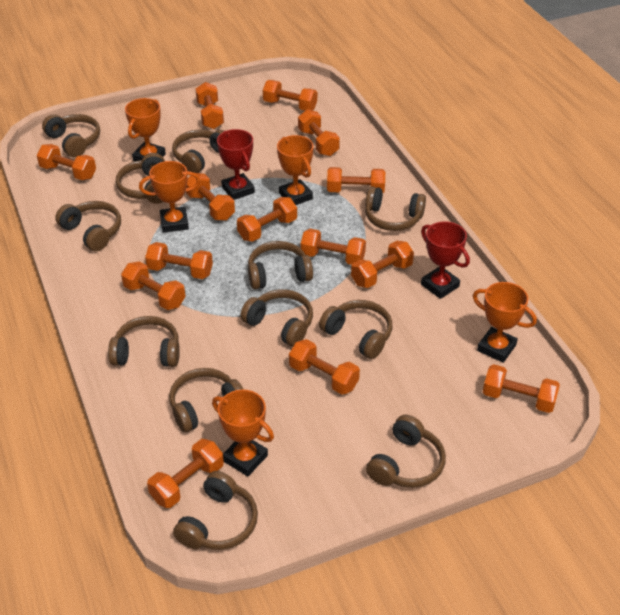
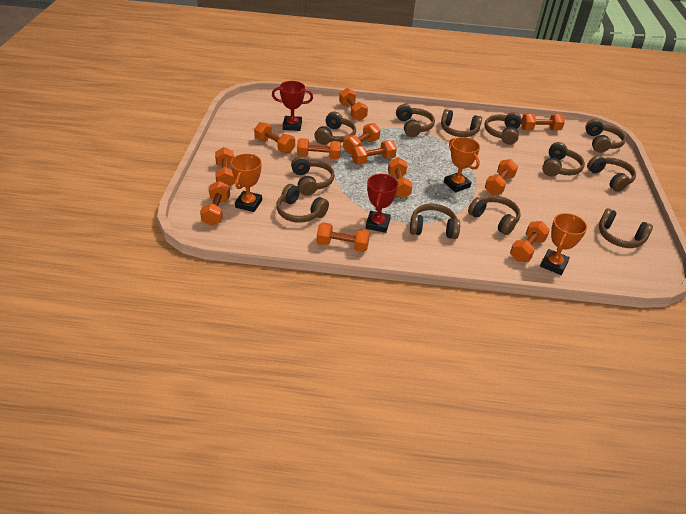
orange dumbbell: [37,144,96,180] [121,261,186,310] [145,242,213,279] [147,439,224,508] [186,173,235,221] [196,82,224,129] [237,197,297,242] [263,80,317,111] [289,339,360,395] [298,109,340,156] [301,229,366,265] [327,167,385,193] [351,241,414,288] [483,364,560,413] = 14 -> [200,181,230,226] [215,147,235,186] [254,122,295,153] [297,138,341,160] [317,222,370,252] [339,88,368,121] [343,123,381,154] [351,140,397,165] [388,157,413,198] [485,159,518,195] [510,221,550,262] [521,114,565,130] = 12
orange trophy: [125,98,166,161] [139,161,200,233] [212,389,274,476] [277,135,314,205] [473,282,537,363] = 5 -> [231,154,262,212] [444,137,480,192] [540,213,587,275] = 3

